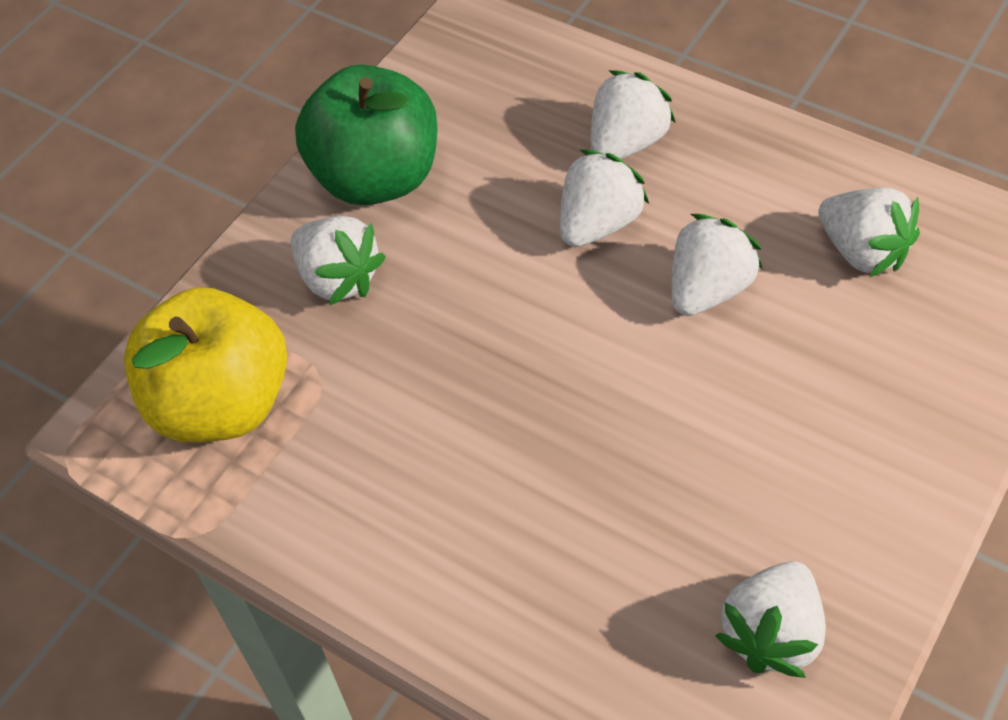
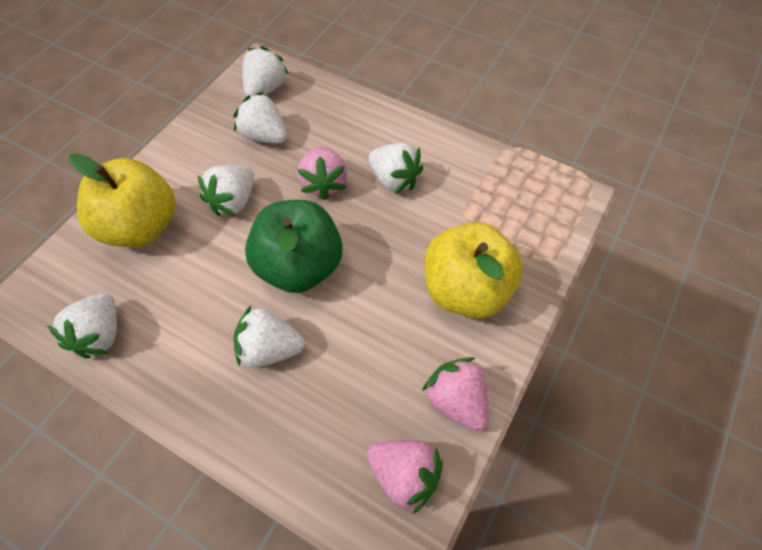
pink strawberry: none = 0 -> [297,147,347,200] [367,440,443,514] [422,357,489,431] = 3
yellow apple: [124,287,287,442] = 1 -> [69,153,176,247] [425,222,523,318] = 2

